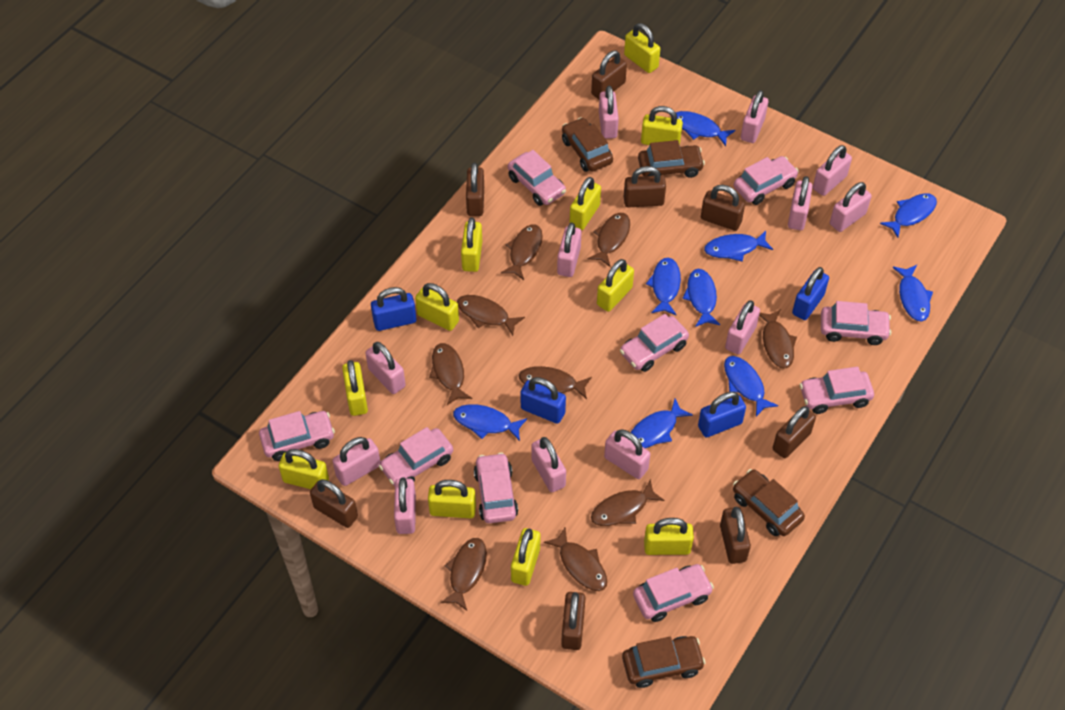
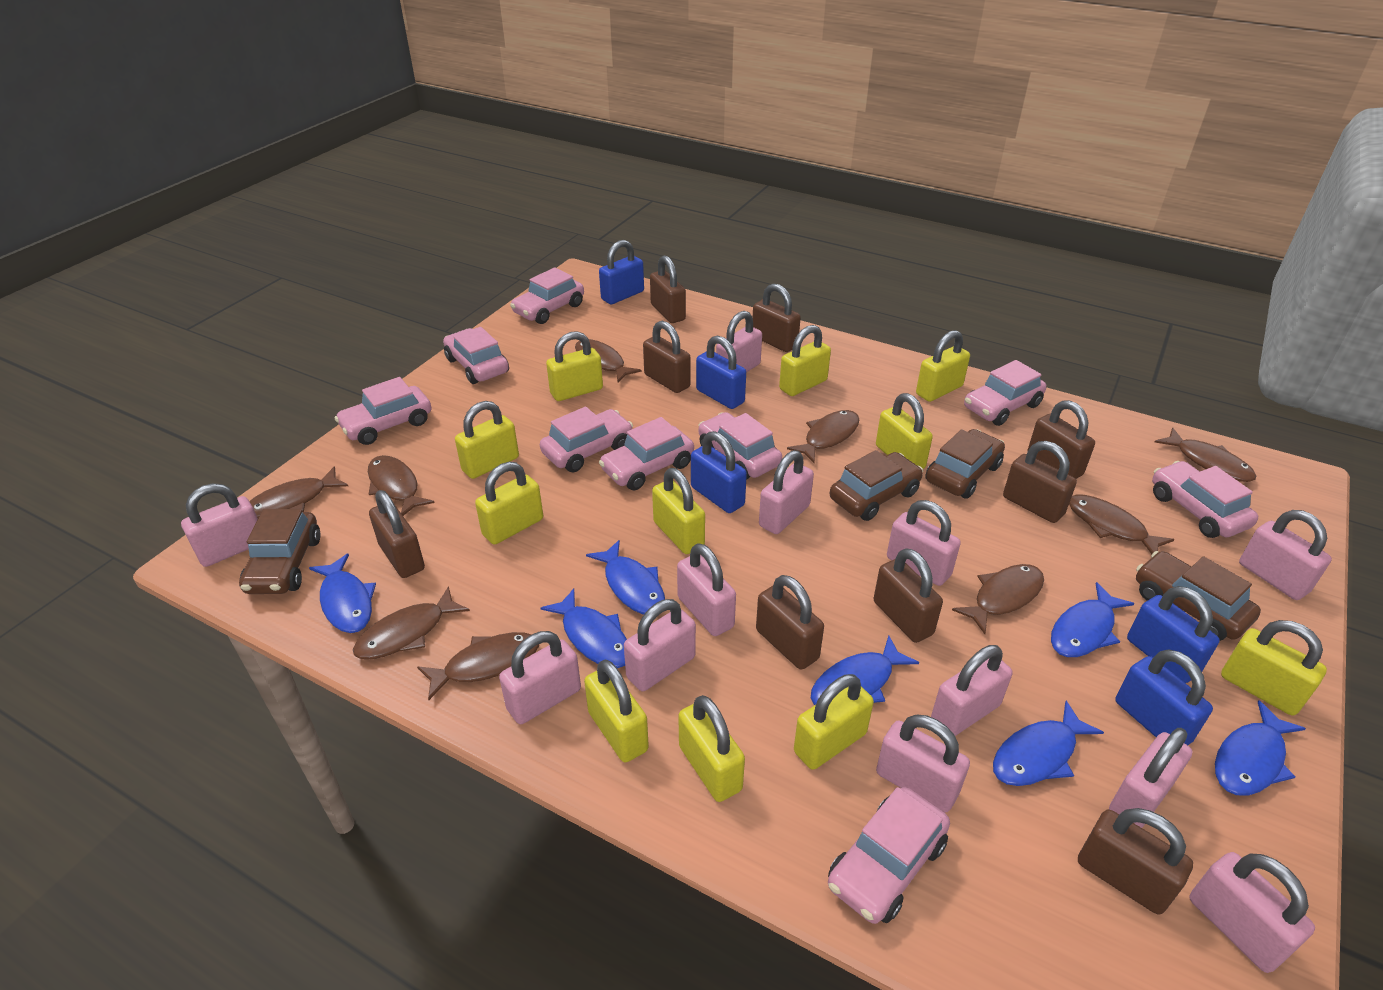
blue fish: [453,404,527,441] [631,398,693,448] [646,258,681,316] [676,111,735,146] [682,269,720,327] [704,231,773,262] [724,356,778,417] [880,193,937,238] [892,265,933,322] = 9 -> [309,554,376,633] [541,588,627,668] [586,540,665,614] [811,635,919,705] [993,701,1104,786] [1051,582,1135,657] [1215,700,1306,796] = 7
blue padlock: [371,287,416,331] [520,377,566,424] [698,392,746,437] [792,267,829,320] = 4 -> [599,240,644,304] [691,431,747,513] [696,335,746,409] [1115,649,1213,745] [1127,586,1220,683] = 5
brown padlock: [310,479,358,528] [466,163,484,216] [561,592,586,650] [591,51,627,99] [624,166,666,207] [701,185,745,231] [720,507,751,564] [773,406,816,458] = 8 -> [369,490,425,578] [643,321,690,393] [650,255,686,323] [753,284,801,352] [756,575,824,670] [874,548,943,643] [1003,441,1077,523] [1028,400,1095,479] [1078,808,1193,915] = 9

